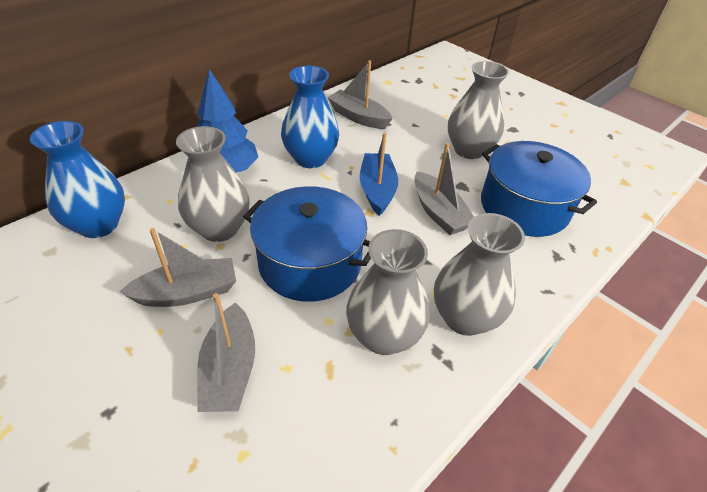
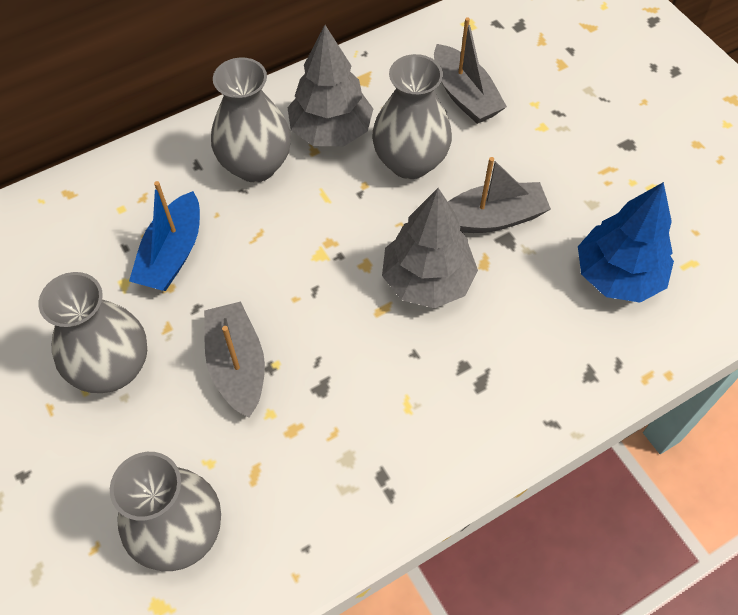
blue pot: [243,186,371,302] [481,141,597,237] = 2 -> none = 0
blue vase: [30,121,125,238] [281,66,339,168] = 2 -> none = 0
grey boat: [119,228,236,307] [197,293,255,412] [327,60,393,129] [414,143,474,235] = 4 -> [204,302,265,418] [434,17,507,124] [448,157,551,233] = 3
grey tree: none = 0 -> [287,25,373,146] [382,188,478,308] = 2

